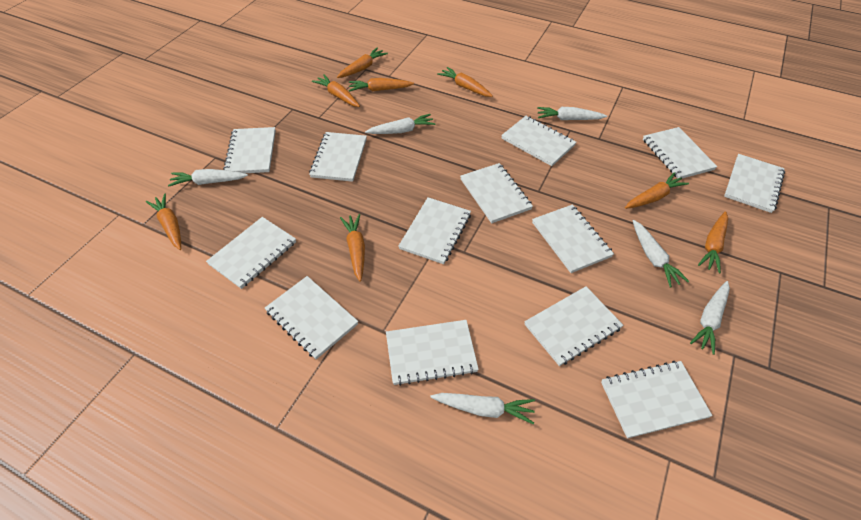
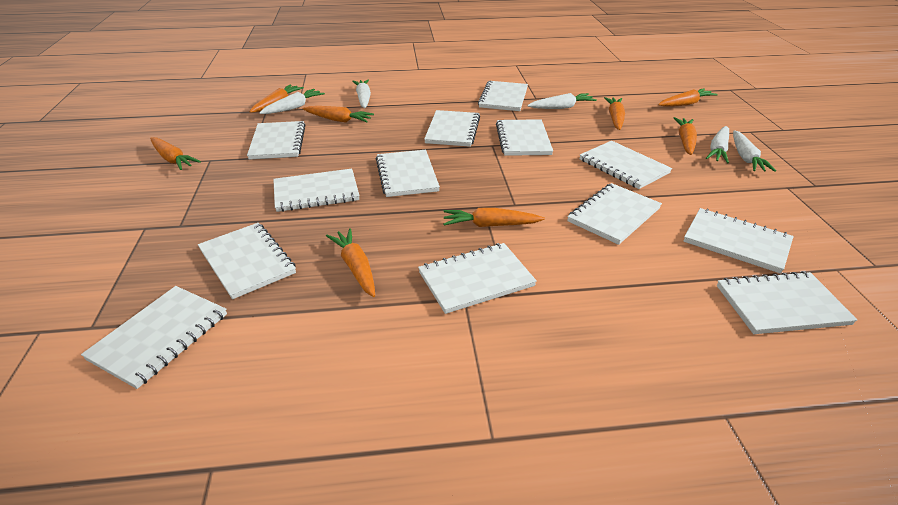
white carrot: [168,169,248,186] [365,114,435,134] [430,393,535,425] [537,107,607,120] [633,220,689,288] [690,281,730,355] = 6 -> [259,89,325,114] [352,79,371,108] [527,93,597,109] [706,126,729,163] [733,130,776,172] = 5

